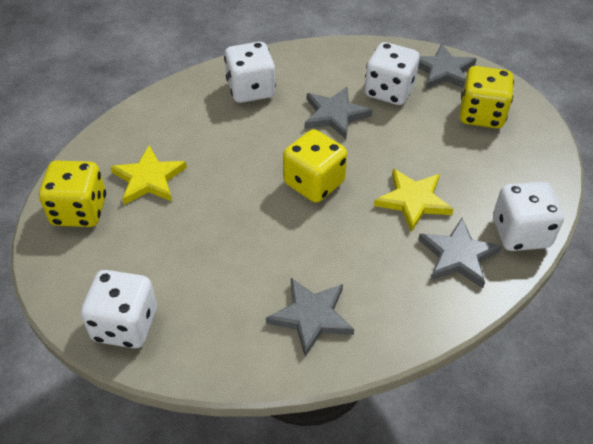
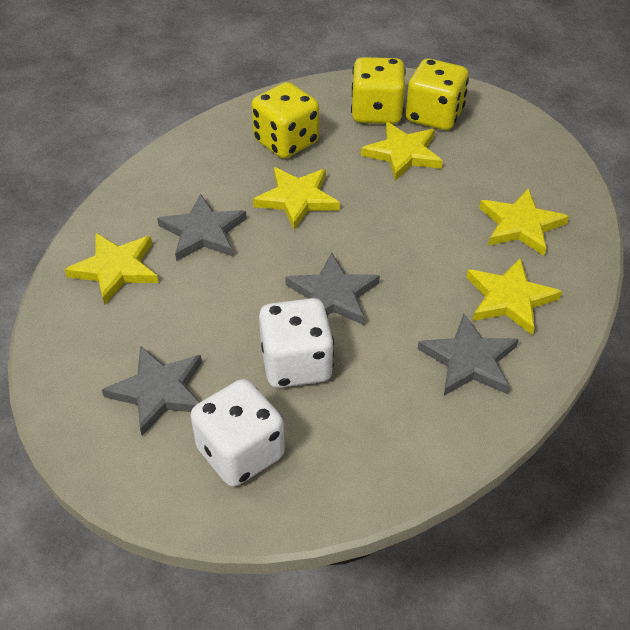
white dice: [81,270,157,348] [224,42,276,103] [365,42,420,105] [493,182,564,251] = 4 -> [191,379,285,487] [259,298,334,388] = 2
yellow star: [111,146,187,205] [374,169,454,232] = 2 -> [65,233,158,305] [253,167,340,230] [361,122,443,181] [466,257,562,335] [479,189,569,256] = 5

